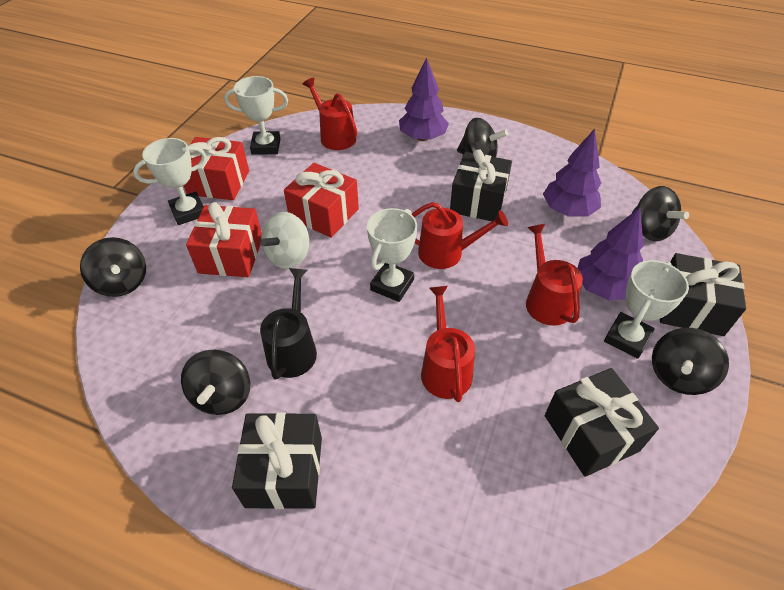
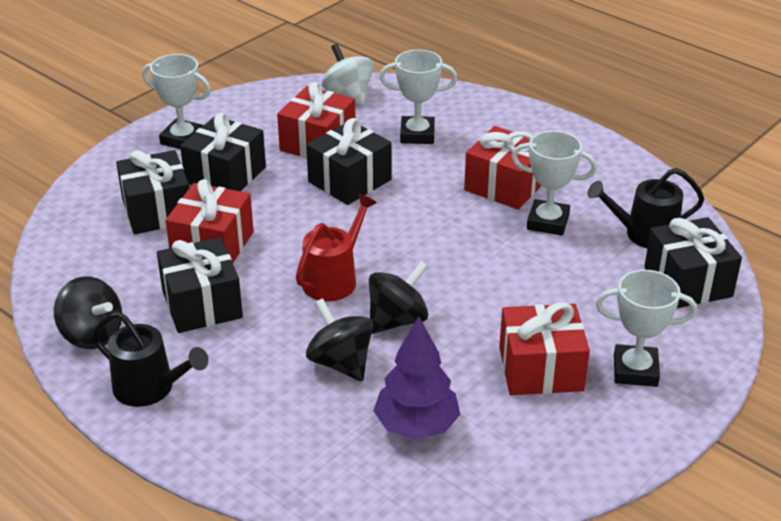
black gift: [232,412,322,509] [450,149,512,221] [545,368,659,477] [660,253,746,336] = 4 -> [116,150,189,234] [157,237,243,333] [180,112,266,191] [306,118,392,205] [644,217,742,308] = 5
black spinning top: [80,237,146,297] [181,350,251,415] [457,118,508,157] [632,186,689,241] [652,328,729,395] = 5 -> [54,276,122,349] [306,298,373,381] [369,261,428,334] = 3
black watering can: [260,268,317,380] = 1 -> [92,312,208,407] [587,168,704,248] = 2
purple tree: [399,57,449,141] [543,129,601,216] [578,207,644,301] = 3 -> [373,316,460,440] = 1
red gift: [183,137,249,200] [186,202,262,277] [284,163,359,238] = 3 -> [165,179,254,263] [277,82,355,158] [464,126,541,210] [499,302,590,395] = 4
red watering can: [303,77,357,150] [412,202,508,269] [421,286,475,402] [526,224,583,326] = 4 -> [296,194,377,301] = 1

